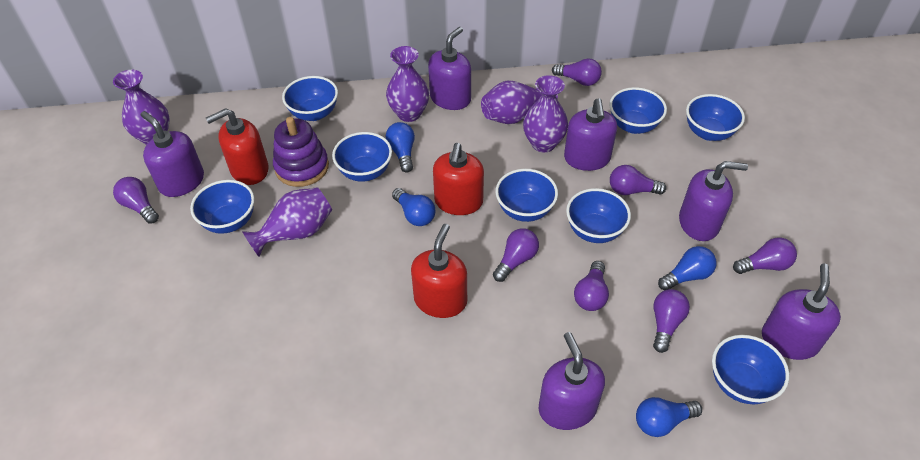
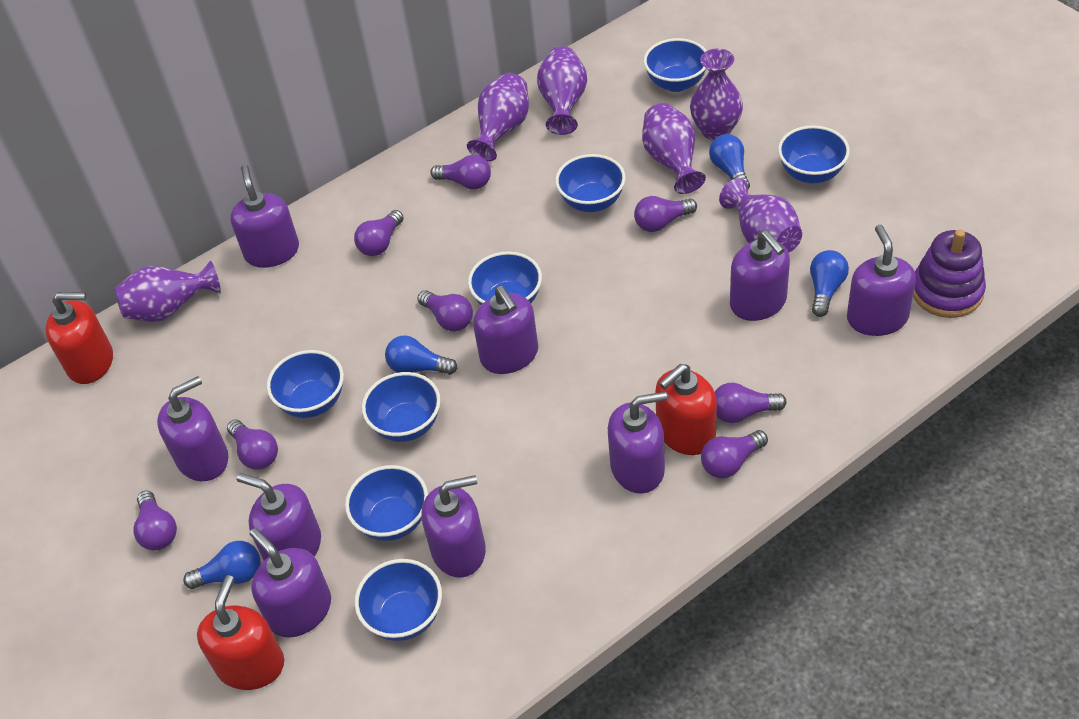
purple light bulb: [113,177,159,224] [493,228,539,282] [552,58,602,86] [574,261,609,311] [610,165,666,195] [653,289,690,353] [733,238,797,274] = 7 -> [133,491,177,550] [227,420,278,470] [354,210,404,256] [417,290,473,332] [430,155,491,190] [634,196,697,232] [701,430,768,478] [715,383,787,423] = 8
purple soap dispenser: [141,111,204,197] [428,27,471,110] [539,332,605,430] [564,98,617,171] [679,161,748,241] [762,264,841,360] = 6 -> [157,376,228,481] [230,165,299,268] [237,473,321,561] [250,528,331,638] [422,475,486,578] [473,286,538,374] [608,391,667,494] [730,230,790,321] [847,225,916,336] = 9
purple vase: [113,70,170,145] [242,187,332,257] [386,46,429,122] [481,80,558,124] [523,75,568,152] = 5 -> [114,261,221,322] [467,73,529,161] [537,46,587,135] [642,103,706,194] [690,48,743,140] [719,178,802,253] = 6

